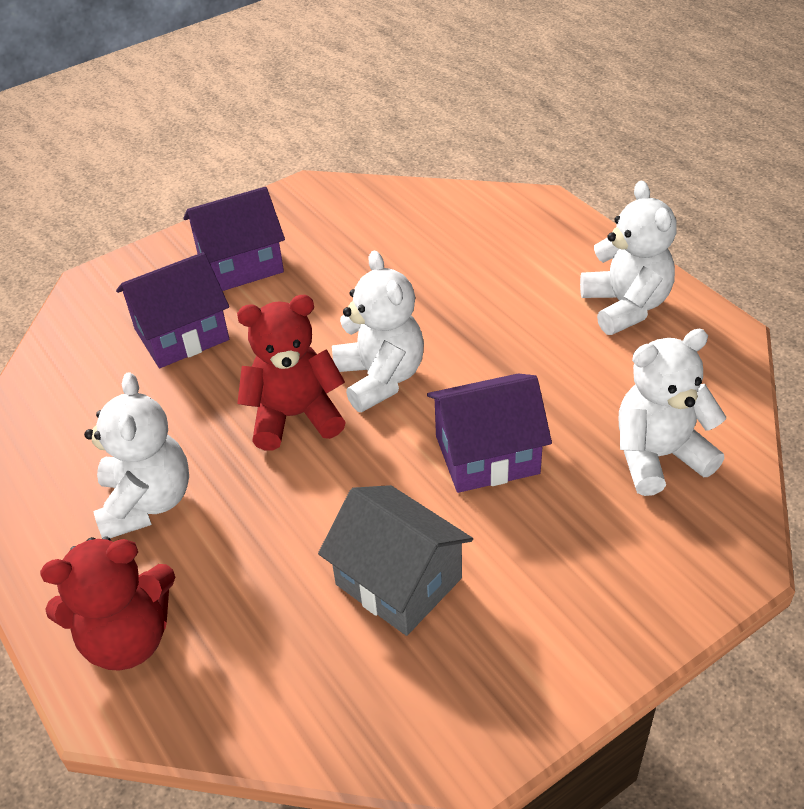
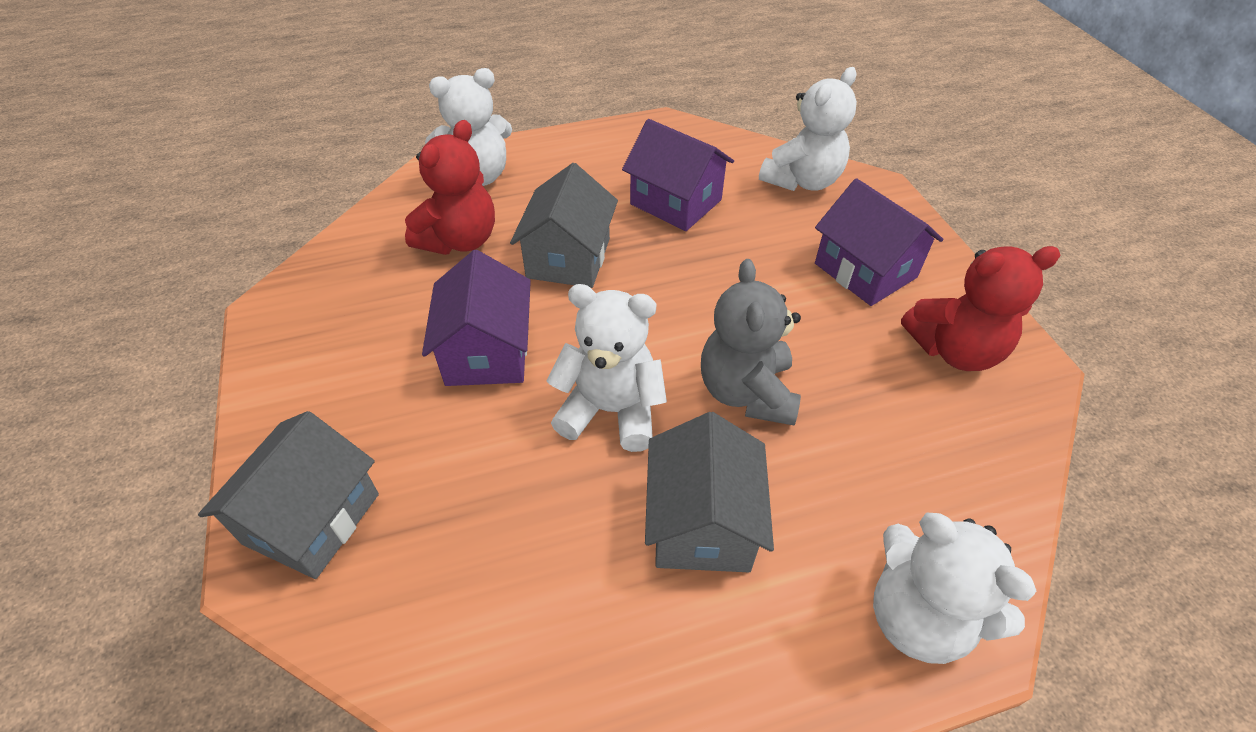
grey house: [318,485,473,636] = 1 -> [198,411,379,579] [510,163,618,288] [645,412,774,572] = 3
grey teddy bear: none = 0 -> [701,259,801,425] = 1

